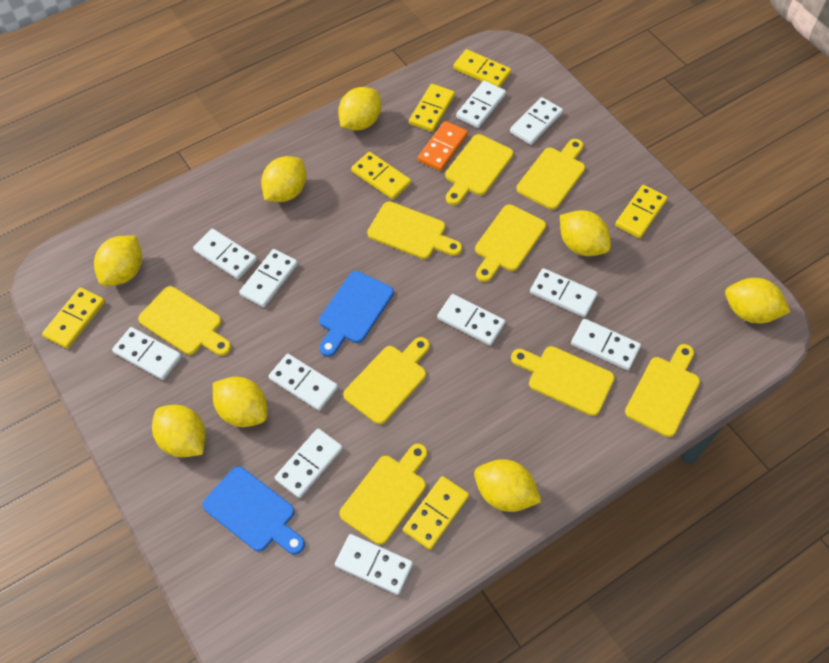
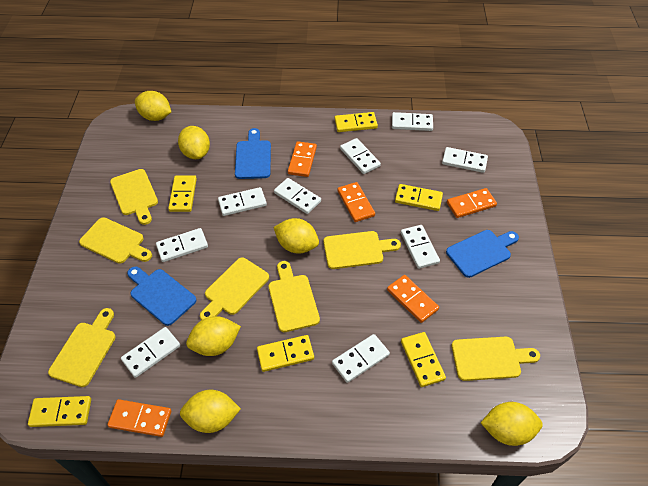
blue cutting board: [203,466,305,555] [319,271,394,357] = 2 -> [127,267,197,326] [235,128,271,179] [446,230,519,278] = 3
orange domino: [418,121,468,171] = 1 -> [108,399,171,437] [288,141,317,177] [338,182,375,222] [387,275,439,323] [447,188,497,218] = 5
white domino: [112,327,182,380] [193,229,257,279] [239,249,298,307] [269,354,338,411] [275,428,343,498] [335,534,413,595] [437,294,505,346] [456,80,506,128] [510,97,563,145] [530,268,598,317] [571,319,641,370] = 11 -> [121,327,180,378] [156,228,208,262] [218,187,267,216] [274,178,321,214] [332,334,390,383] [340,138,381,174] [392,112,433,131] [401,225,440,269] [442,147,488,173] = 9
yellow cutting board: [138,286,231,356] [340,444,427,545] [343,337,430,424] [367,201,462,259] [445,134,514,205] [475,204,546,282] [511,346,615,416] [517,139,585,210] [625,344,700,437] = 9 -> [48,308,116,387] [79,217,152,264] [110,169,158,225] [200,257,269,320] [269,261,320,332] [323,231,401,269] [452,337,540,381] = 7
yellow lemon: [94,235,142,286] [152,405,206,457] [213,377,267,427] [261,156,306,202] [338,87,381,131] [474,459,541,512] [560,210,611,256] [725,278,791,323] = 8 -> [135,91,171,121] [178,126,210,159] [180,390,241,433] [186,316,241,356] [273,218,319,254] [481,402,543,446] = 6

